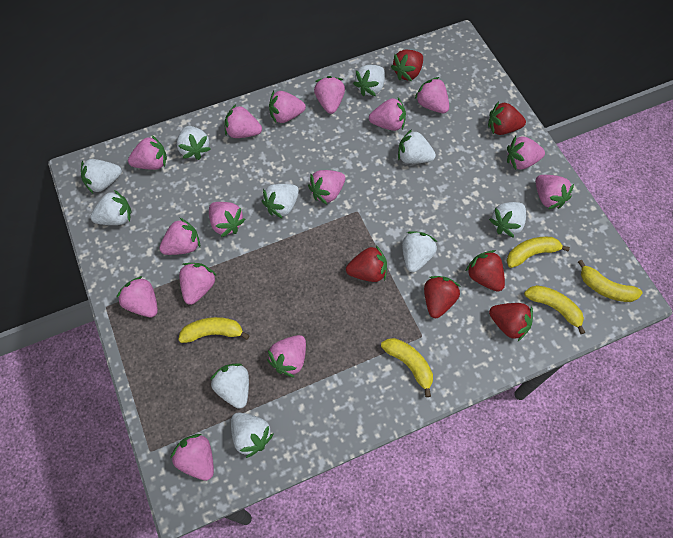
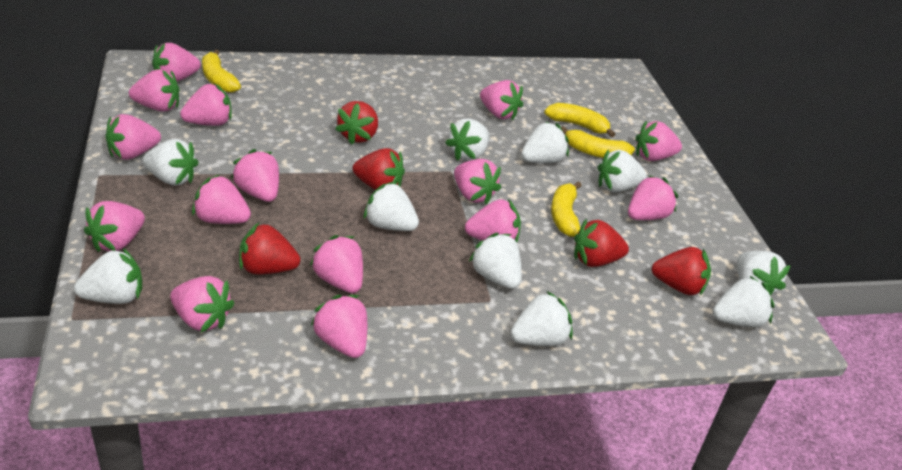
red strawberry: [346,245,387,282] [391,50,423,81] [424,276,461,318] [465,250,505,292] [488,101,526,135] [489,303,533,342] = 6 -> [239,223,300,275] [335,101,378,145] [353,148,405,190] [574,219,629,267] [651,247,711,295] = 5
yellow banana: [178,317,250,343] [381,338,433,397] [507,237,570,268] [524,285,586,334] [578,260,643,302] = 5 -> [202,49,241,93] [544,103,616,138] [551,182,581,237] [561,126,635,158] = 4

